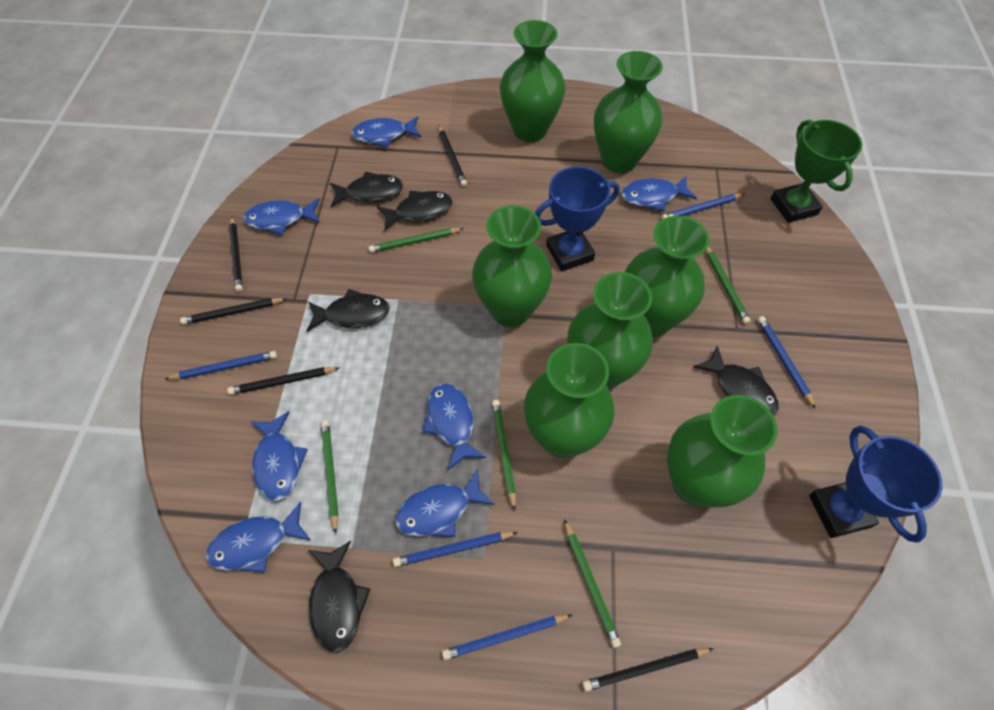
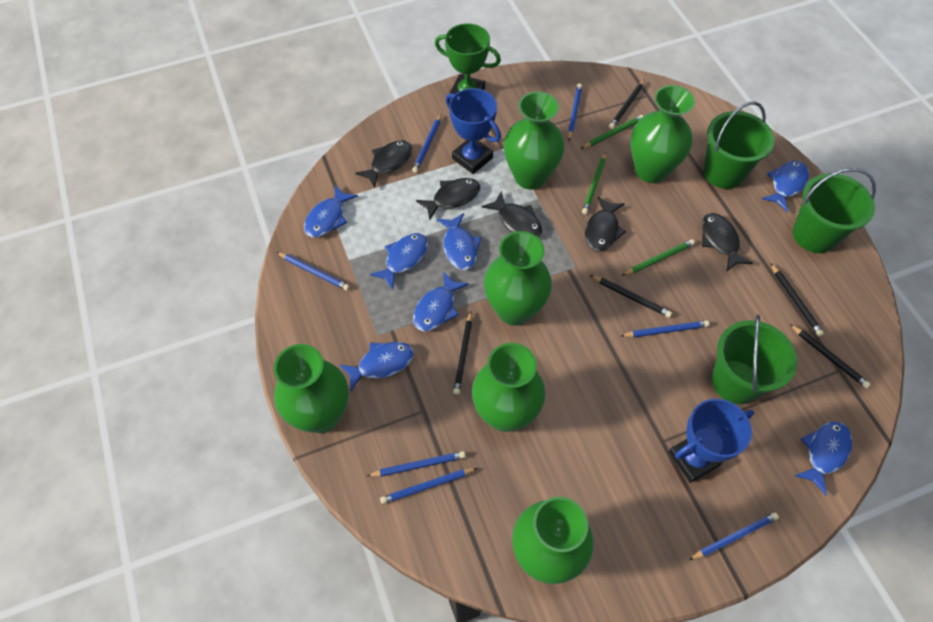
blue pencil: [165,351,277,380] [393,532,518,567] [442,614,572,660] [661,193,744,220] [758,316,816,409] = 5 -> [277,252,350,291] [367,451,466,477] [380,468,477,504] [412,114,441,173] [568,84,582,141] [621,320,710,338] [689,512,779,560] = 7
green bucket: none = 0 -> [703,102,775,189] [712,314,797,404] [793,168,876,253] = 3
green pencil: [321,420,339,534] [369,228,464,253] [492,400,516,511] [564,519,621,648] [706,246,751,324] = 5 -> [581,115,643,149] [582,152,606,214] [621,239,695,276] = 3
green vase: [472,205,552,327] [500,20,565,142] [524,343,614,458] [567,272,653,390] [594,51,663,173] [625,216,709,337] [667,395,778,508] = 7 -> [274,344,349,433] [472,343,546,432] [484,231,552,325] [504,92,565,189] [512,497,594,584] [630,85,695,183] = 6

